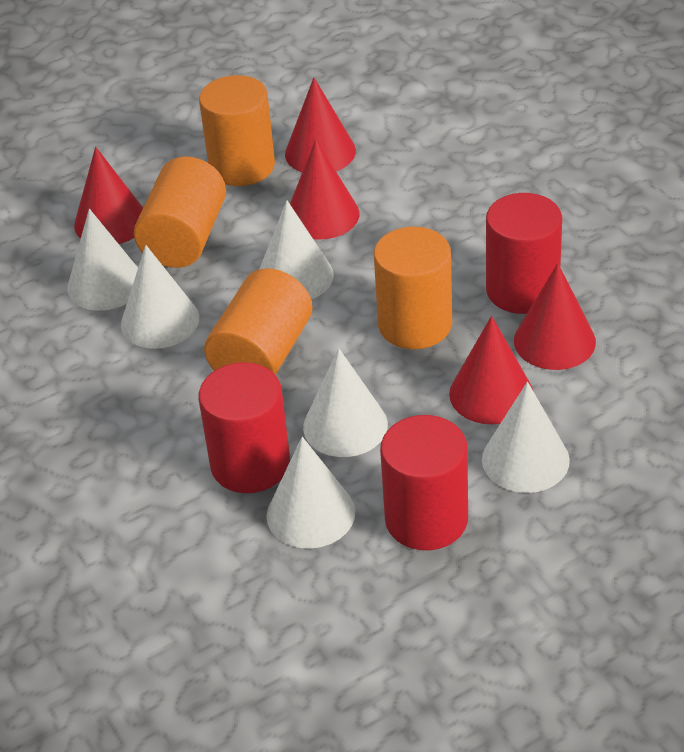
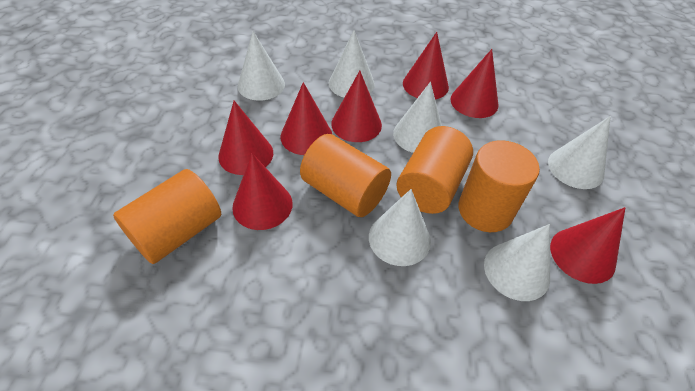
red cone: [74,147,143,244] [285,77,356,172] [290,139,359,240] [449,316,533,424] [514,263,596,370] = 5 -> [218,101,273,175] [232,153,293,230] [280,82,332,155] [331,71,382,142] [403,32,449,100] [450,49,498,118] [550,207,625,284] = 7
red cylinder: [198,362,290,493] [380,415,468,550] [486,193,562,314] = 3 -> none = 0

